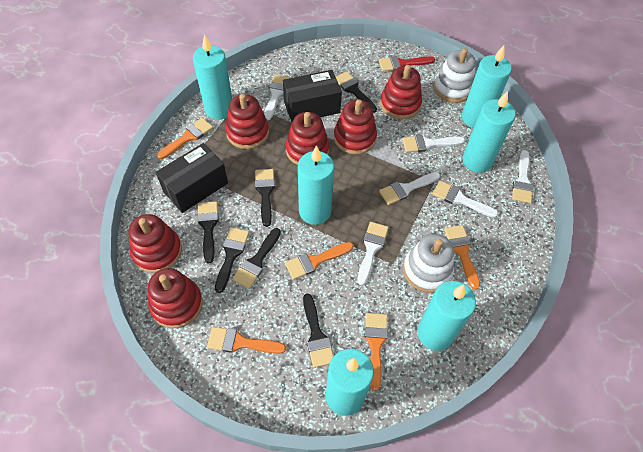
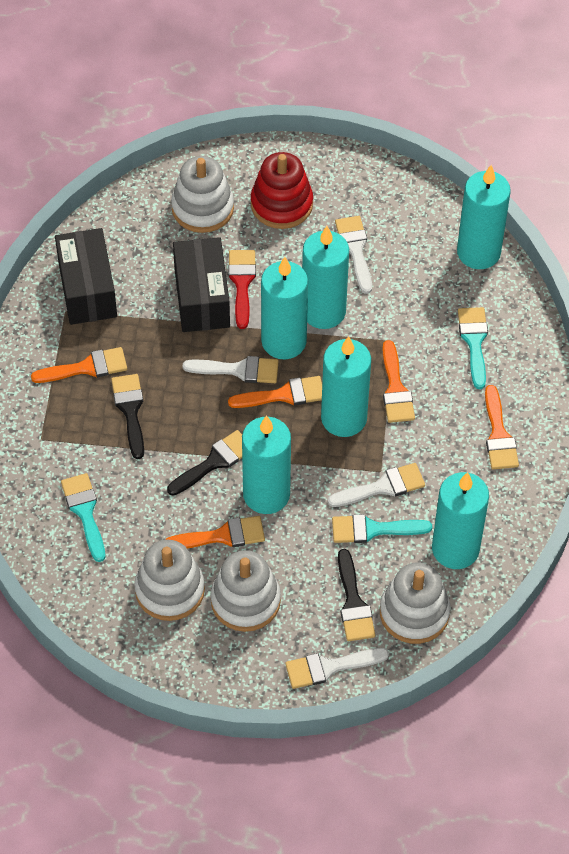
black brush: [197,201,219,264] [215,227,249,293] [232,228,281,289] [255,169,275,227] [303,294,334,368] [336,71,377,113] = 6 -> [111,374,144,459] [167,430,242,496] [338,549,375,641] = 3
red stacking toy: [129,214,182,273] [148,268,203,329] [225,94,269,149] [286,112,330,165] [334,99,377,154] [380,65,422,119] = 6 -> [251,152,313,229] = 1
turquoise brush: none = 0 -> [61,473,105,562] [332,514,432,543] [458,307,488,389] = 3
white brush: [264,74,290,121] [357,222,389,285] [379,172,440,205] [402,135,465,152] [432,180,499,218] [512,150,533,204] = 6 -> [183,356,279,383] [285,648,389,689] [328,463,425,507] [335,216,372,294] = 4
white stacking toy: [403,234,454,293] [433,48,476,103] = 2 -> [134,540,205,621] [171,156,234,233] [210,550,281,632] [380,563,451,644] = 4

